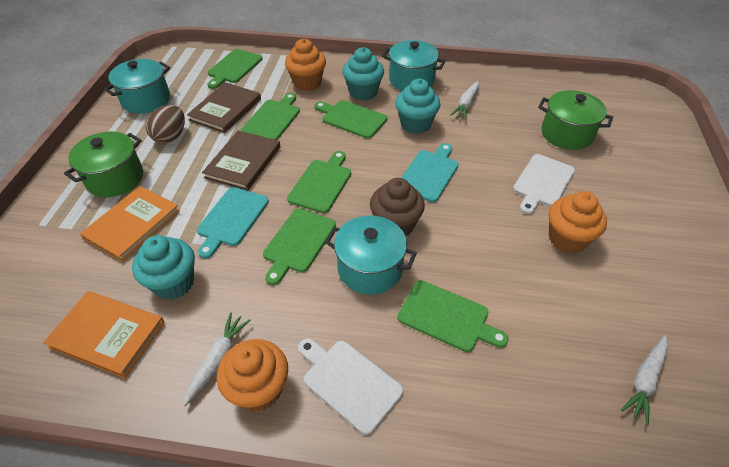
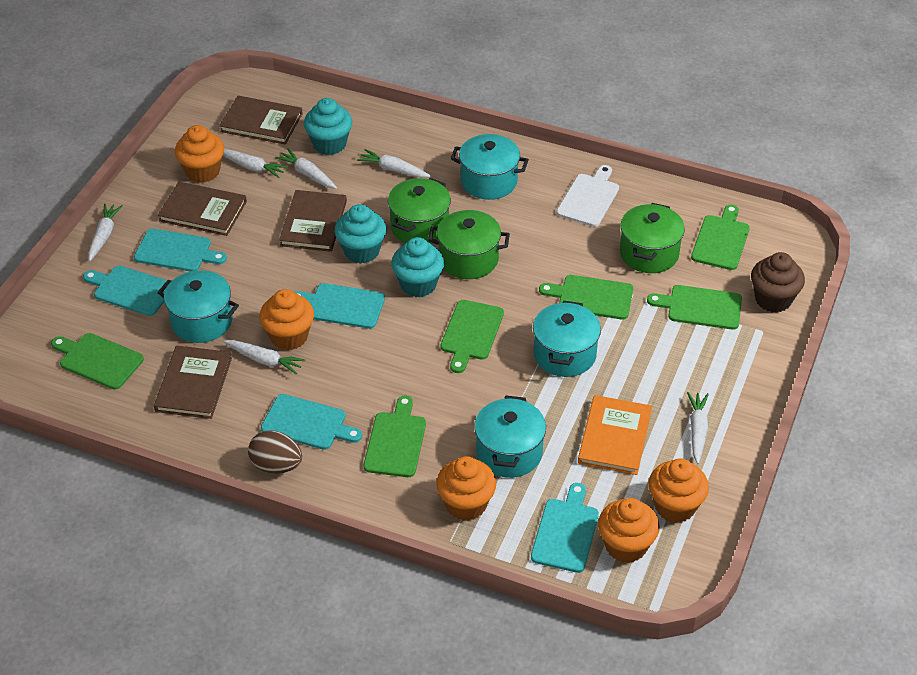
brown book: [187,82,261,133] [202,130,281,191] = 2 -> [154,346,232,419] [158,182,247,236] [219,96,303,145] [279,190,347,252] = 4
green pot: [64,132,143,197] [538,90,613,150] = 2 -> [388,178,451,244] [428,210,510,279] [620,203,685,273] = 3
orange book: [43,291,165,378] [80,186,180,262] = 2 -> [578,395,652,475] = 1
orange cupcake: [217,339,288,411] [285,38,326,91] [549,191,607,253] = 3 -> [175,125,224,183] [259,289,314,350] [436,456,496,521] [598,498,660,563] [649,459,709,523] = 5
turquoise cutting board: [197,187,269,259] [401,143,459,202] = 2 -> [83,266,167,316] [134,229,227,272] [261,394,362,450] [294,283,385,329] [531,483,599,573] = 5
turquoise pot: [104,59,170,114] [325,215,417,295] [382,40,446,91] = 3 -> [158,270,239,343] [450,134,529,200] [474,396,546,478] [533,301,601,377] = 4
white carrot: [183,313,251,407] [450,81,479,120] [621,336,668,426] = 3 -> [88,204,123,261] [223,149,288,178] [224,340,305,375] [275,148,337,189] [357,149,431,178] [687,392,709,464] = 6
white cutting board: [298,338,404,435] [513,154,575,214] = 2 -> [557,165,619,227] = 1

